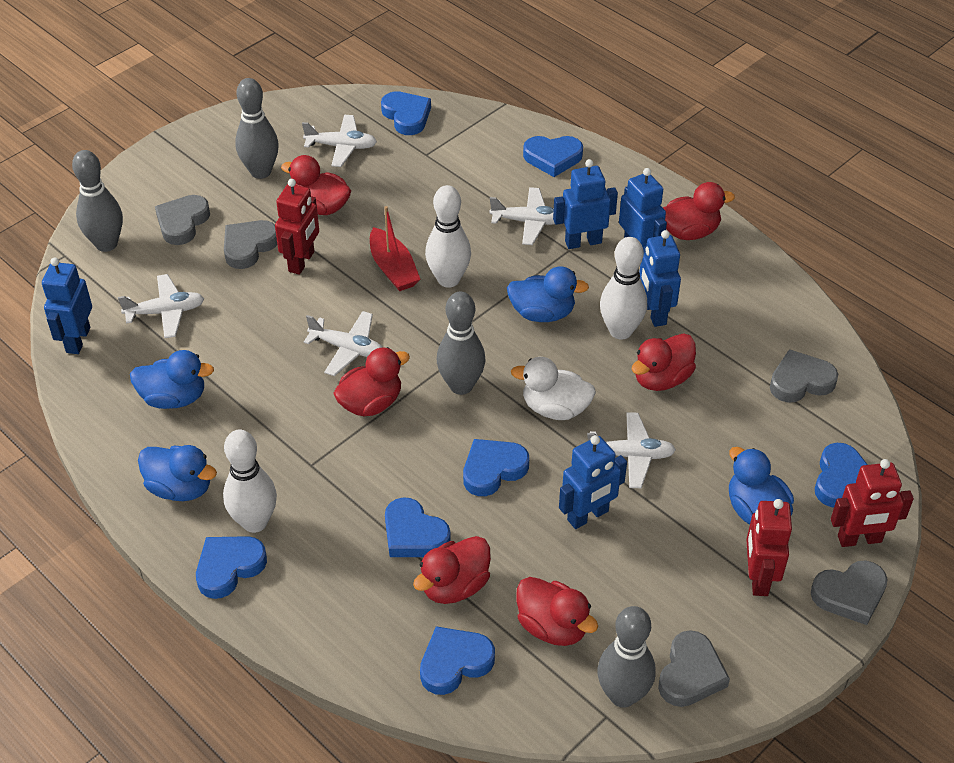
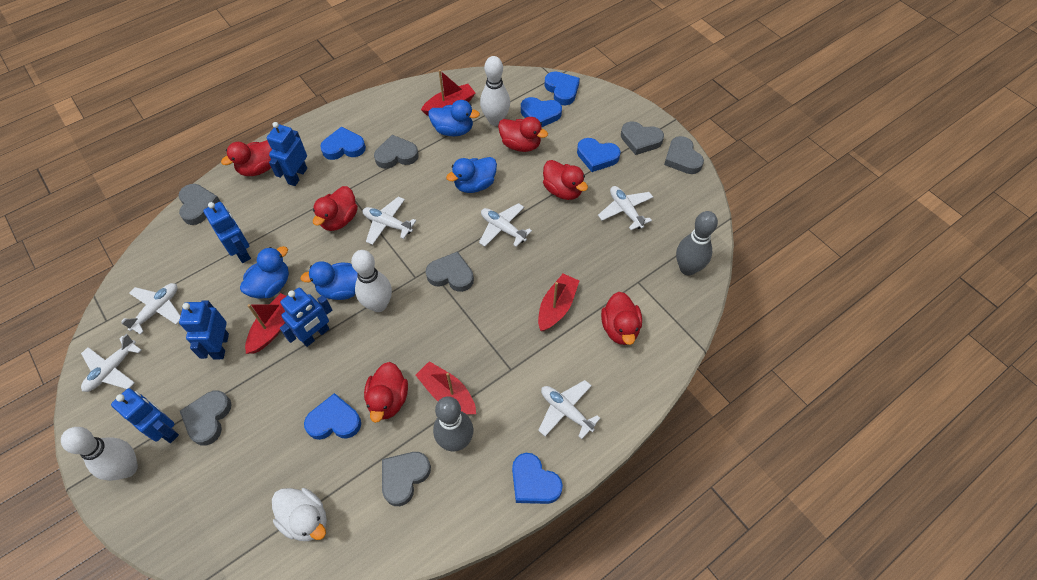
blue heart: [196,536,267,599] [381,91,431,135] [385,497,451,557] [420,626,495,695] [463,439,529,496] [523,136,583,177] [815,443,868,507] = 7 -> [304,393,361,440] [320,126,366,160] [512,453,563,504] [521,97,562,127] [544,72,580,105] [577,138,620,172] = 6
grey bowling pin: [72,150,123,252] [235,78,279,179] [437,292,485,395] [597,606,656,708] = 4 -> [433,396,473,451] [676,211,718,275] = 2
grey heart: [155,195,210,245] [224,220,277,269] [658,630,730,707] [770,349,838,403] [811,561,888,625] = 5 -> [178,184,220,225] [180,390,232,446] [374,135,419,169] [382,452,431,506] [426,251,474,292] [621,121,664,155] [664,136,704,174] = 7
red boat: [370,206,420,291] = 1 -> [245,293,286,354] [416,361,476,414] [421,70,475,116] [538,274,579,331] = 4
red robot: [275,179,319,275] [746,499,792,596] [831,459,914,547] = 3 -> none = 0
white plane: [118,274,205,338] [302,115,377,167] [304,311,383,376] [489,187,555,245] [587,412,676,488] = 5 -> [81,334,141,392] [121,283,180,335] [363,197,416,245] [479,203,532,247] [538,380,601,439] [598,186,653,230] = 6

